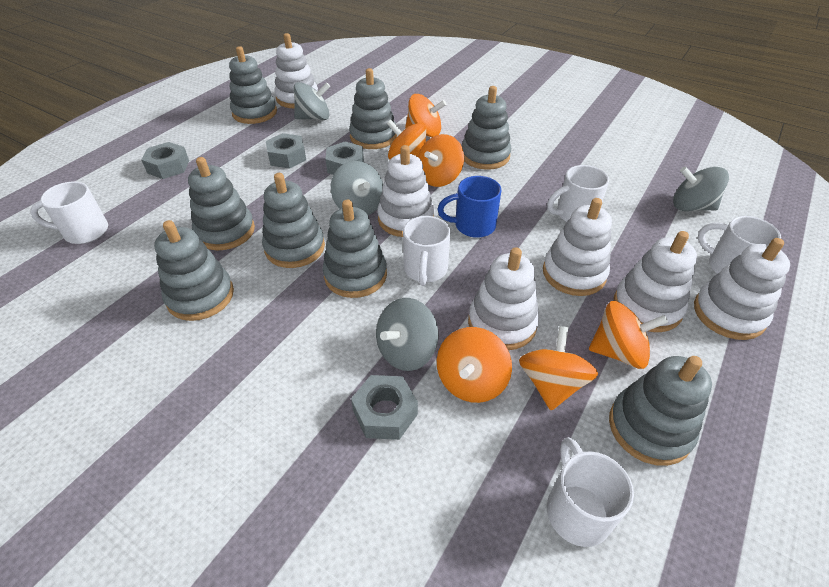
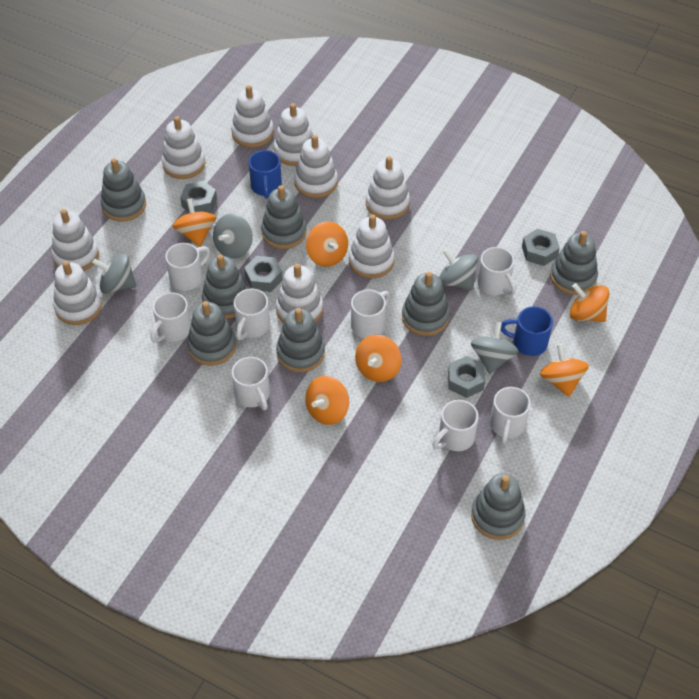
blue mug: [437,176,502,238] = 1 -> [249,150,282,199] [501,306,553,356] = 2
white mug: [30,181,108,244] [403,216,450,286] [547,165,609,222] [547,437,634,547] [698,216,781,274] = 5 -> [150,292,191,343] [165,243,210,291] [232,357,270,410] [234,289,270,340] [351,289,390,338] [432,400,478,451] [477,247,516,296] [490,387,531,444] = 8
white stacking toy: [274,33,318,108] [377,145,435,237] [468,247,539,350] [543,198,612,296] [614,231,697,332] [694,238,790,340] = 6 -> [51,209,99,271] [53,261,102,325] [162,116,205,179] [231,85,274,148] [274,103,313,166] [276,264,323,323] [294,135,338,198] [349,215,395,278] [366,156,410,220] = 9

